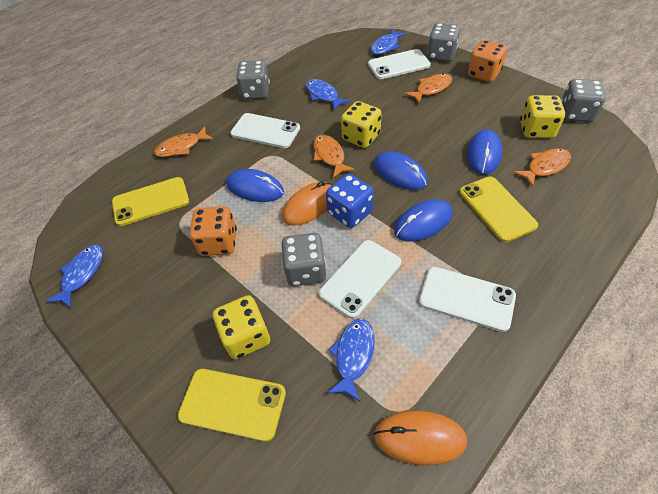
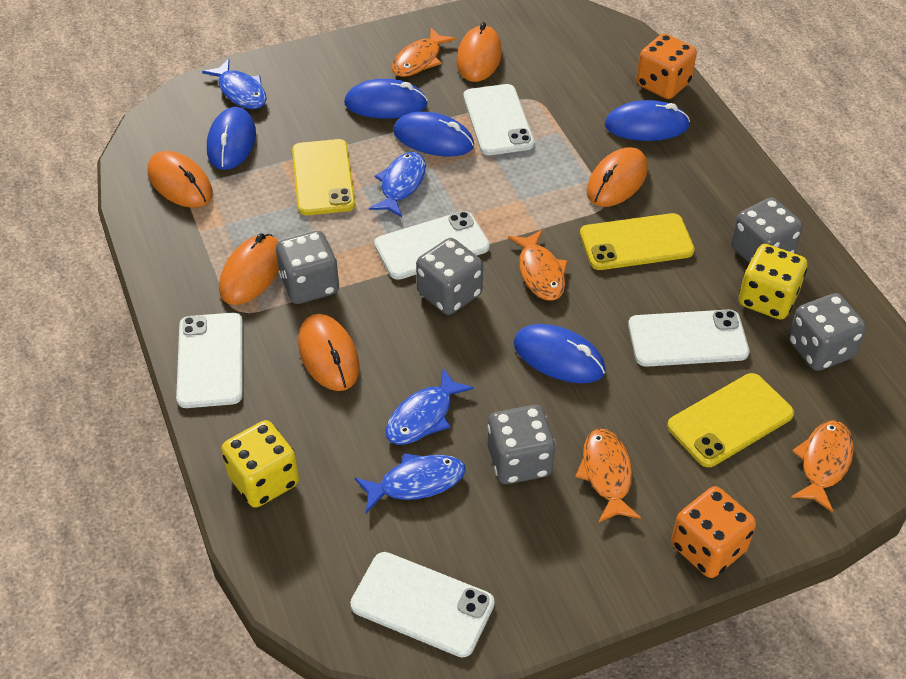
blue dice: [326,174,374,228] = 1 -> none = 0
blue mouse: [226,169,284,202] [374,152,428,190] [394,199,453,242] [467,129,502,175] = 4 -> [207,107,256,170] [344,79,428,119] [393,111,474,156] [514,324,606,383] [605,100,690,141] = 5
grey dice: [236,60,270,99] [281,233,326,286] [427,23,460,62] [561,79,606,122] = 4 -> [276,231,339,304] [416,238,483,315] [488,405,556,484] [731,198,803,264] [789,293,866,371] = 5
orange mouse: [282,181,332,226] [374,411,467,465] = 2 -> [148,151,213,208] [219,233,279,305] [298,314,360,391] [456,22,502,82] [587,147,648,207] = 5
white phone: [231,113,300,148] [319,240,401,319] [368,49,431,79] [419,267,516,332] = 4 -> [176,313,243,408] [350,552,495,658] [374,211,490,280] [463,84,534,155] [628,310,749,367] = 5
yellow dice: [213,295,270,359] [341,101,382,148] [520,95,565,138] = 3 -> [221,420,299,508] [739,244,807,320] = 2

